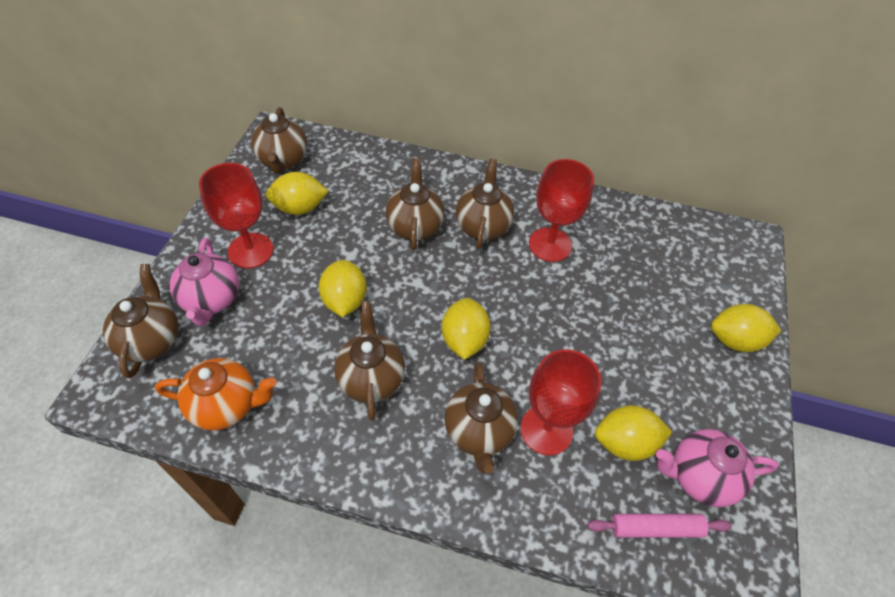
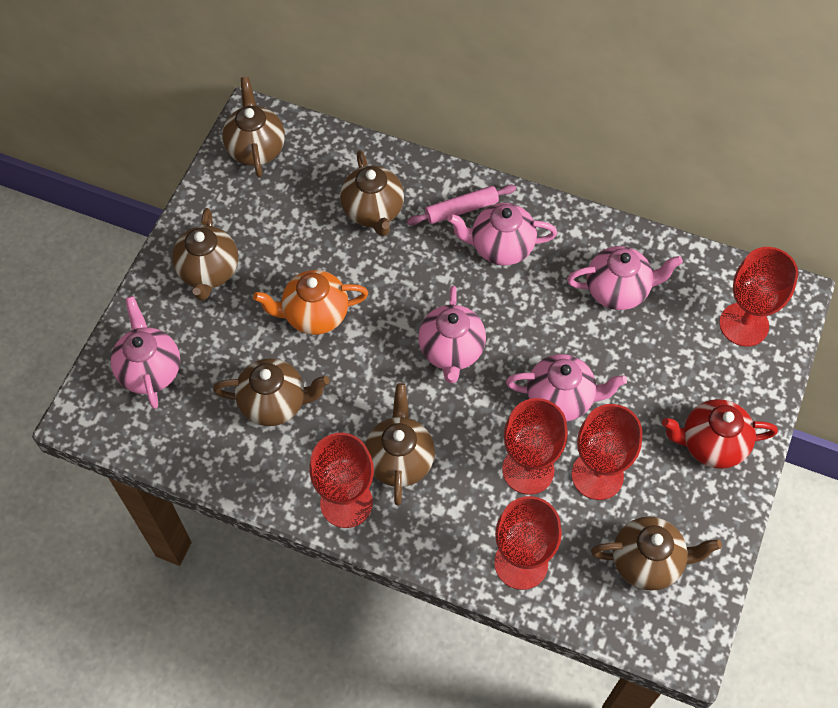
pink teapot: [170,238,239,326] [656,429,779,507] = 2 -> [111,296,180,409] [418,286,486,383] [447,203,557,266] [506,354,627,422] [567,246,683,310] = 5
red goblet: [199,163,273,269] [520,349,602,455] [529,159,594,262] = 3 -> [309,433,374,528] [494,496,562,590] [502,398,568,495] [572,404,643,500] [719,247,798,346] = 5
red teapot: none = 0 -> [662,399,778,469] = 1
yellow lemon: [266,172,329,215] [319,260,367,317] [442,298,491,360] [595,405,672,461] [711,304,781,352] = 5 -> none = 0

